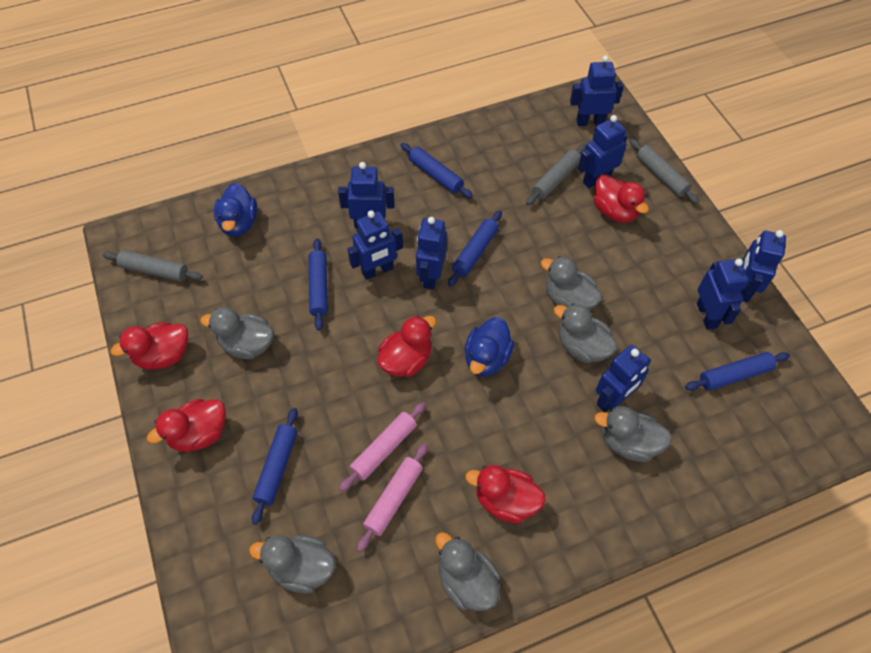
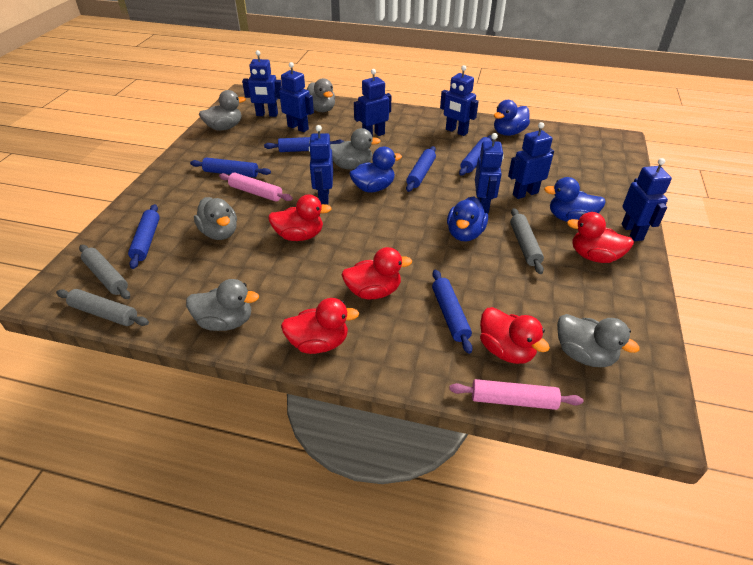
blue duck: [214,183,257,237] [464,317,514,376] = 2 -> [349,147,402,193] [447,197,488,241] [494,100,530,136] [544,177,606,222] = 4
blue rolling pin: [252,408,298,525] [309,238,328,330] [401,143,473,198] [448,210,502,287] [685,352,790,391] = 5 -> [128,204,160,269] [190,157,271,178] [264,137,344,152] [406,146,436,192] [432,270,473,354] [459,135,493,176] = 6

